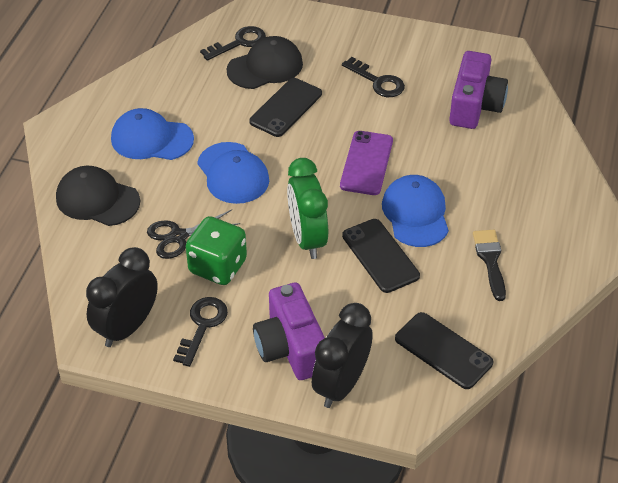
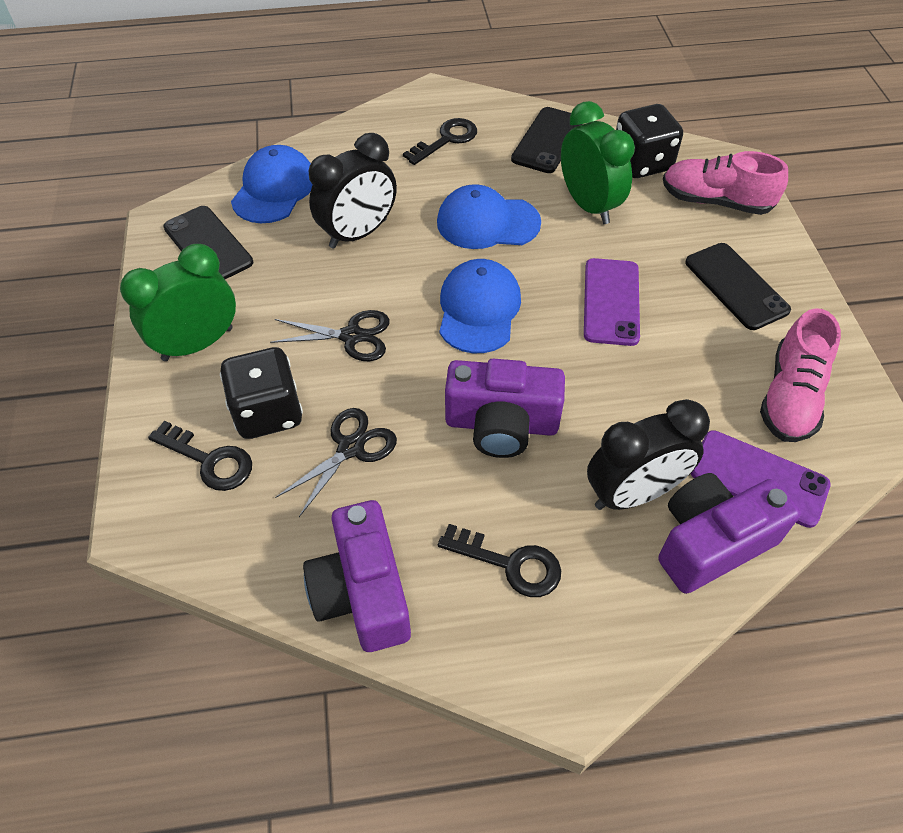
black brush: [473,230,506,301] = 1 -> none = 0
black cap: [56,166,140,226] [227,36,303,89] = 2 -> none = 0
black dice: none = 0 -> [220,347,303,439] [616,104,683,178] = 2
black scissors: [147,210,240,259] = 1 -> [270,310,390,361] [275,408,397,517] = 2
green clock: [287,158,328,259] = 1 -> [120,244,236,361] [561,101,635,224] = 2
green dice: [186,216,247,285] = 1 -> none = 0
pink shoe: none = 0 -> [663,151,788,215] [760,308,841,442] = 2
purple camera: [253,282,325,380] [449,51,508,129] = 2 -> [303,500,411,652] [445,359,565,458] [658,473,801,594] = 3
purple phone: [340,131,393,195] = 1 -> [584,258,640,346] [691,430,831,528] = 2

